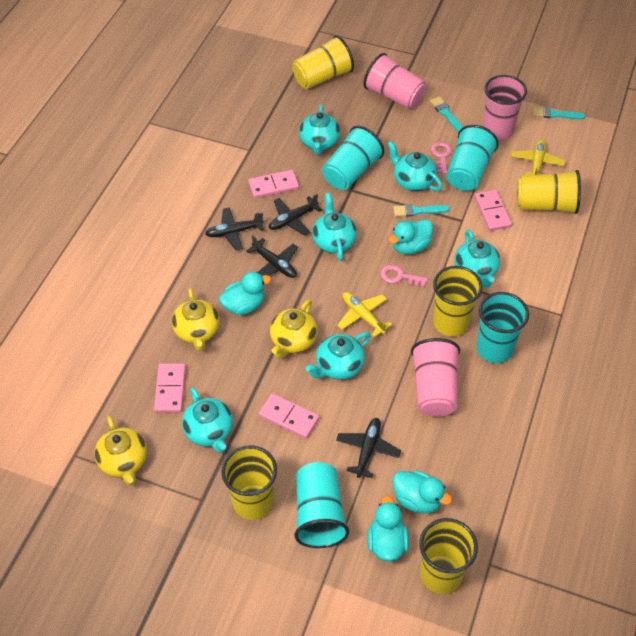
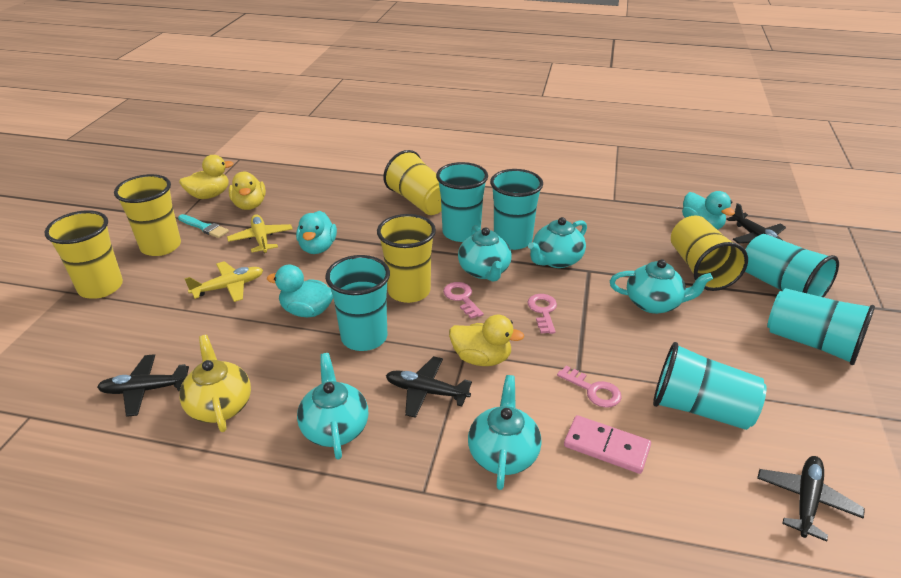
pink cup: [363,53,426,109] [411,338,460,417] [483,75,527,140] = 3 -> none = 0
pink domino: [154,364,186,412] [248,170,299,198] [259,393,319,439] [474,189,512,231] = 4 -> [564,415,651,474] = 1
pink key: [381,264,428,287] [431,142,452,174] = 2 -> [443,282,484,319] [527,294,557,334] [557,366,622,408] = 3
turquoise brush: [393,204,450,217] [430,97,463,132] [533,107,585,119] = 3 -> [178,214,229,238] = 1
turquoise cup: [294,462,349,548] [322,126,384,190] [446,125,499,191] [476,292,529,363] = 4 -> [325,255,390,351] [436,162,488,242] [490,169,543,250] [653,342,767,430] [745,234,839,297] [767,288,875,365] = 6
turquoise duck: [219,272,271,315] [367,495,409,562] [388,219,433,254] [393,470,452,514] = 4 -> [267,265,333,317] [296,211,337,254] [682,191,735,230] = 3
turquoise teapot: [182,387,233,453] [299,105,340,155] [306,332,371,380] [312,193,357,261] [387,141,442,191] [454,230,500,288] = 6 -> [297,353,368,459] [458,225,512,281] [468,375,541,490] [528,217,587,268] [610,259,713,314] = 5
yellow duck: none = 0 -> [179,155,233,199] [229,172,266,210] [449,315,524,366] = 3
yellow teapot: [94,416,147,486] [172,288,220,351] [270,299,318,359] = 3 -> [179,335,251,432] = 1

